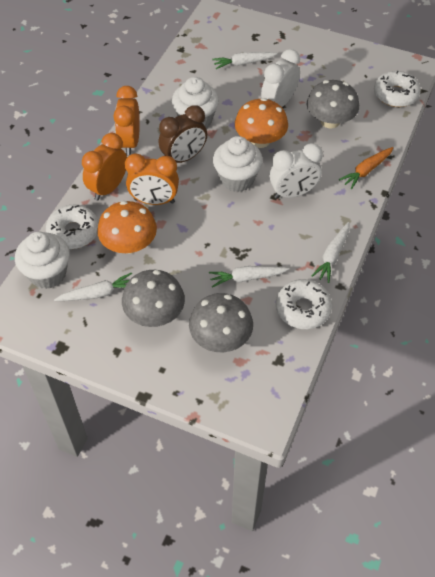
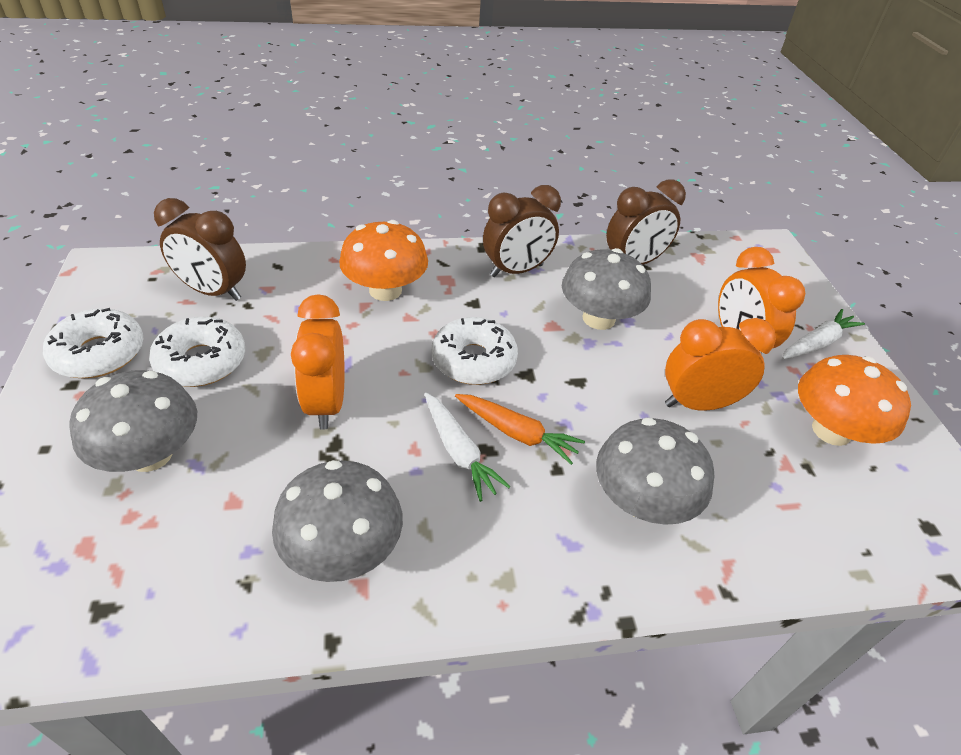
brown clock: [159,105,207,163] = 1 -> [154,198,246,301] [483,185,561,277] [606,180,686,265] = 3
grey mushroom: [122,270,185,327] [189,293,253,352] [307,80,359,129] = 3 -> [70,370,197,472] [272,460,403,582] [562,248,651,330] [596,418,714,525] = 4
white carrot: [54,273,132,301] [209,266,289,287] [212,52,277,69] [312,222,350,283] = 4 -> [425,393,511,502] [782,309,865,359] = 2
white clock: [261,49,300,107] [270,143,323,199] = 2 -> none = 0
white cupcake: [15,232,70,289] [172,77,219,128] [213,136,263,192] = 3 -> none = 0

